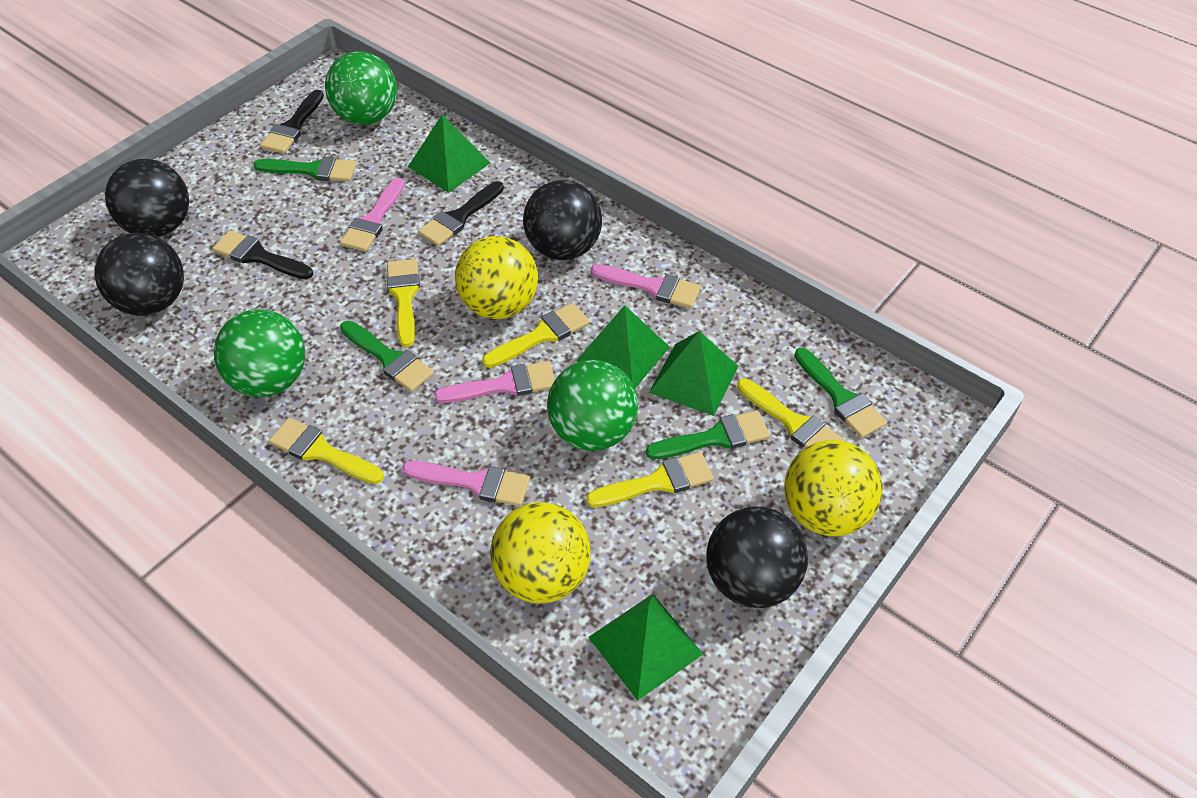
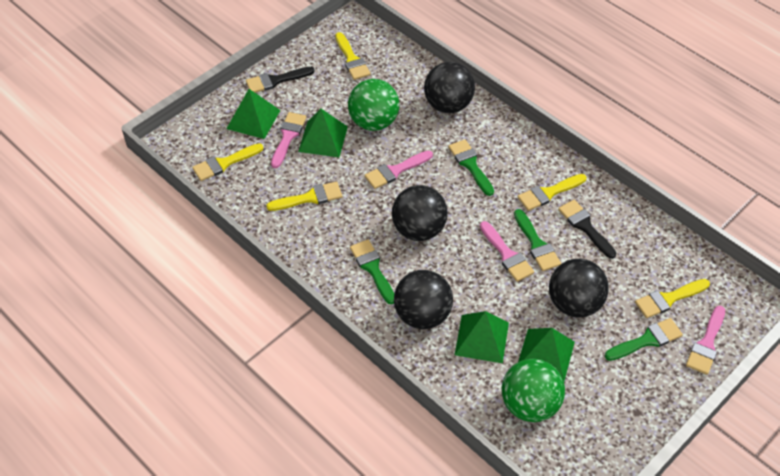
black brush: [213,230,313,279] [260,89,324,154] [418,181,504,246] = 3 -> [246,67,315,93] [558,200,616,259] = 2
green ball: [214,309,305,397] [325,51,397,125] [547,360,638,451] = 3 -> [348,79,399,131] [502,359,565,422] = 2
yellow ball: [455,236,538,319] [490,502,591,603] [784,440,883,536] = 3 -> none = 0

